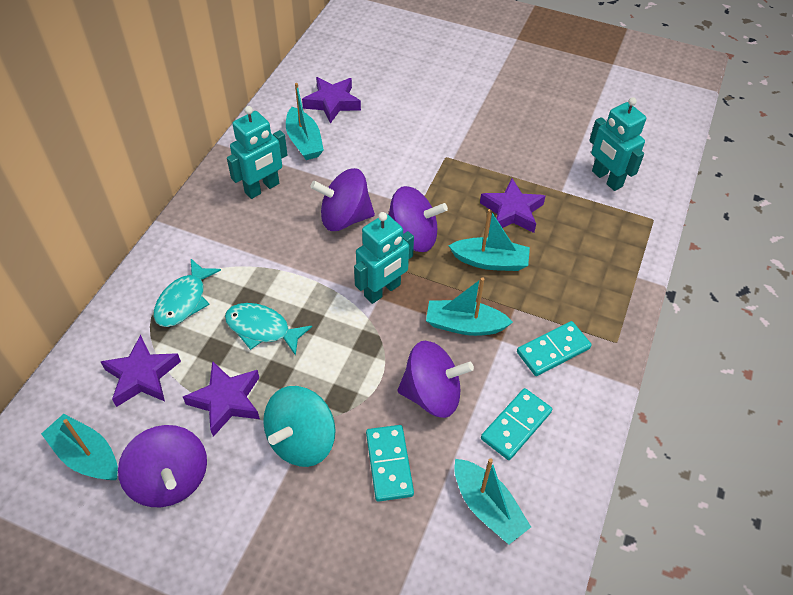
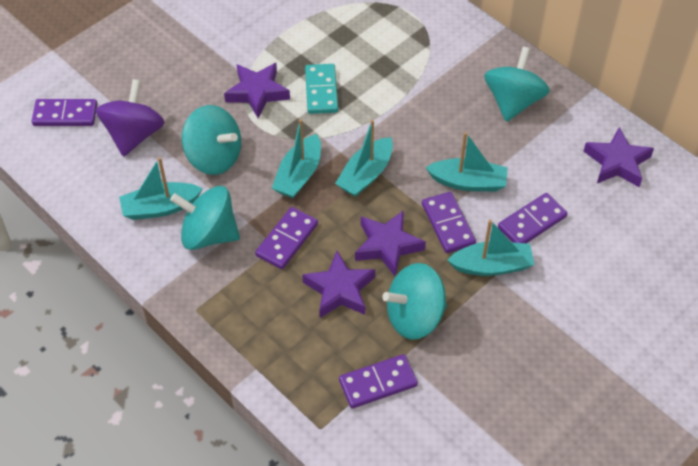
purple domino: none = 0 -> [32,99,97,126] [255,207,318,269] [339,354,418,408] [422,192,476,253] [498,193,568,243] = 5
purple spinning top: [118,425,207,507] [310,168,375,231] [388,186,448,252] [397,341,474,418] = 4 -> [96,79,165,157] = 1
turquoise domino: [366,425,414,502] [481,388,552,460] [517,321,592,376] = 3 -> [305,64,338,114] = 1
turquoise fish: [154,259,221,327] [225,303,312,356] = 2 -> none = 0
turquoise robot: [227,106,288,199] [354,212,414,304] [589,97,646,191] = 3 -> none = 0
turquoise spinning top: [263,386,336,467] = 1 -> [170,186,240,250] [182,105,241,175] [382,263,447,340] [484,47,550,122] = 4

